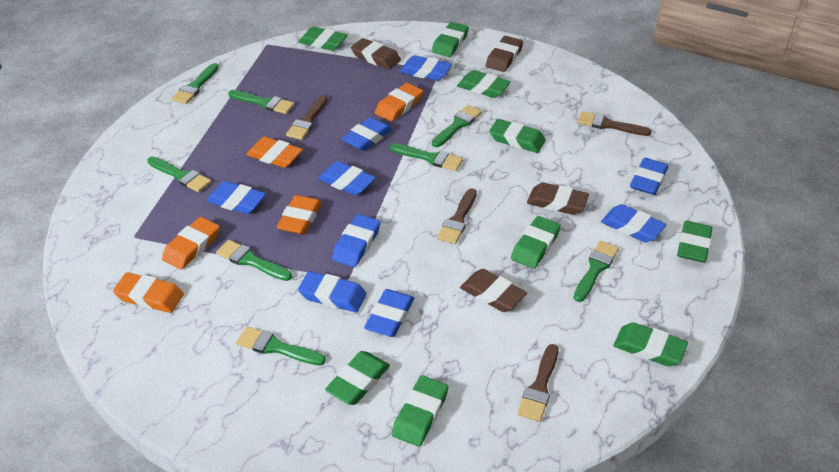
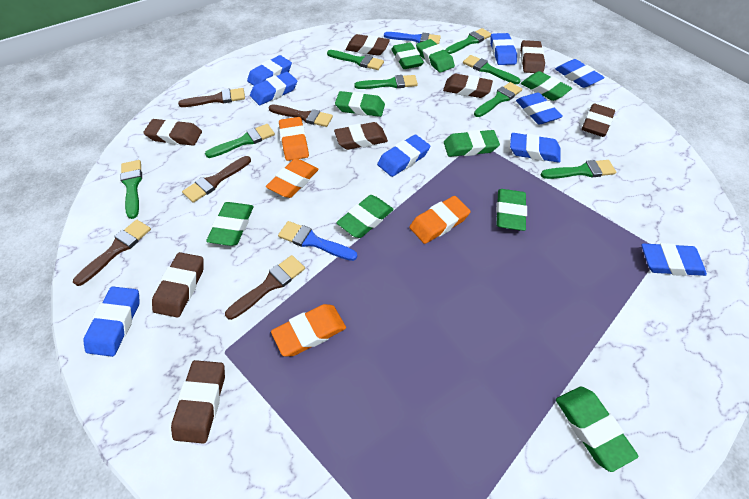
blue brush: none = 0 -> [278,221,357,261] [384,32,441,44] = 2
brown brush: [286,95,327,140] [437,188,477,244] [517,344,558,422] [577,111,652,136] = 4 -> [73,219,151,286] [178,88,245,107] [182,156,251,203] [225,255,305,320] [268,105,333,127] = 5
brown eraser: [351,38,401,70] [460,269,527,312] [486,36,523,72] [527,182,589,215] = 4 -> [143,119,202,146] [152,252,204,318] [171,360,225,444] [334,122,388,150] [346,34,390,56] [443,74,493,98] [520,40,545,73] [582,104,615,137] = 8
orange eraser: [113,272,184,313] [162,217,220,269] [246,137,303,168] [277,195,322,234] [375,83,423,122] = 5 -> [266,158,319,198] [271,304,346,356] [279,117,309,161] [409,196,471,244] = 4

